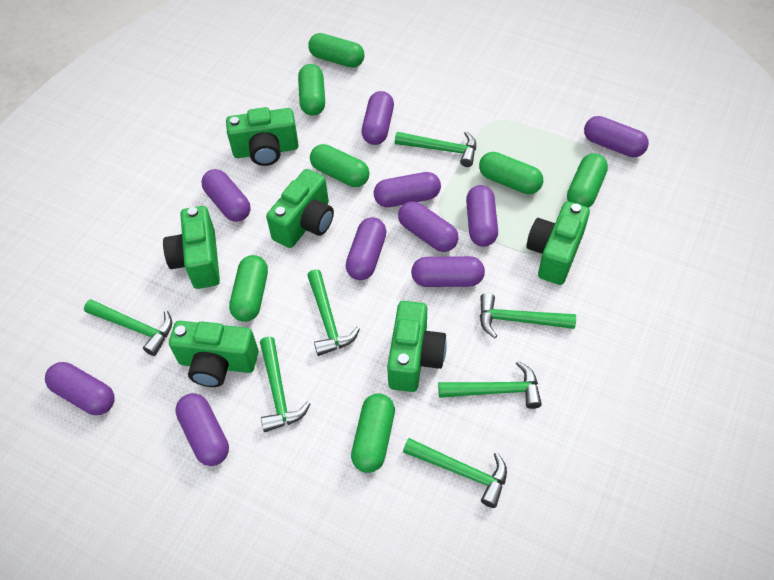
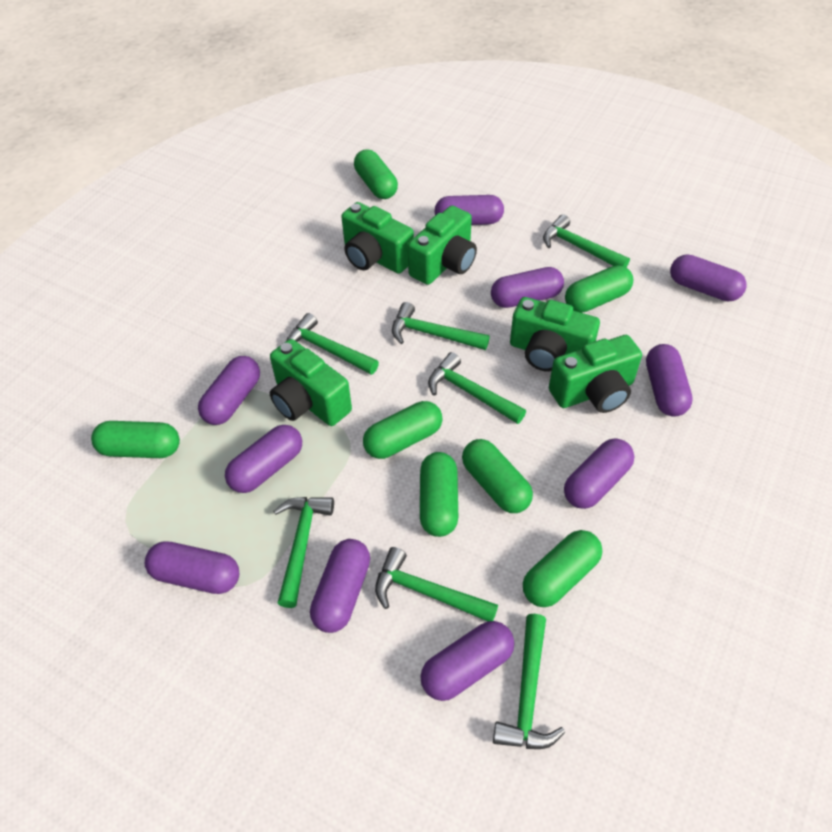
green camera: [163,206,220,289] [169,321,259,387] [226,107,299,166] [266,169,334,248] [387,301,447,392] [526,201,590,285] = 6 -> [270,339,352,426] [341,202,414,274] [408,206,477,285] [510,297,600,372] [549,335,642,413] = 5

